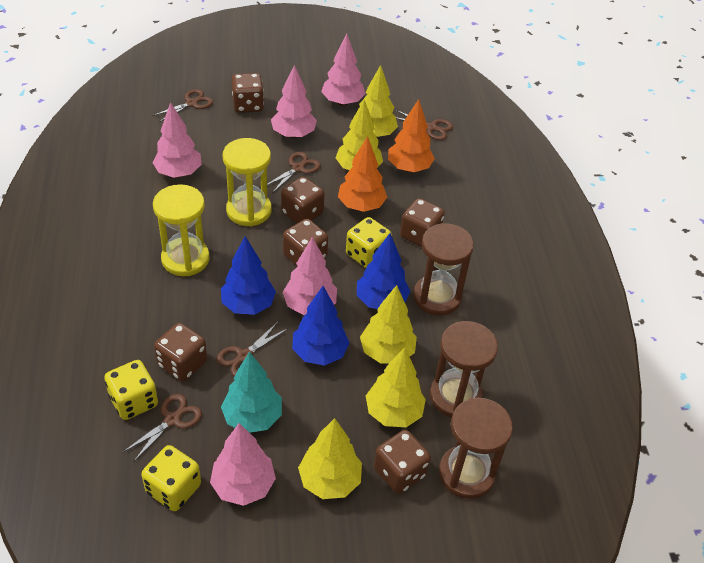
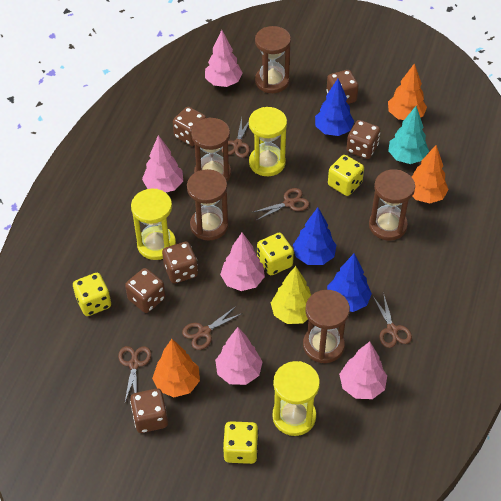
brown hourglass: [413,223,474,315] [430,321,498,417] [439,398,513,499] = 3 -> [187,169,229,241] [191,117,231,181] [255,26,291,93] [303,290,350,363] [369,169,415,240] = 5
orange tree: [338,136,387,212] [388,99,435,172] = 2 -> [152,339,200,397] [388,63,427,120] [411,145,449,203] = 3
yellow dice: [104,360,158,420] [141,445,201,511] [346,217,392,268] = 3 -> [73,273,111,316] [223,421,259,464] [257,233,294,275] [328,155,364,196] = 4
yellow hourglass: [153,184,210,276] [223,138,272,227] = 2 -> [131,189,176,260] [249,107,287,176] [272,361,320,436] = 3
yellow tree: [298,418,362,499] [336,100,383,170] [359,65,398,137] [360,285,417,363] [366,348,426,427] = 5 -> [271,266,311,324] = 1

